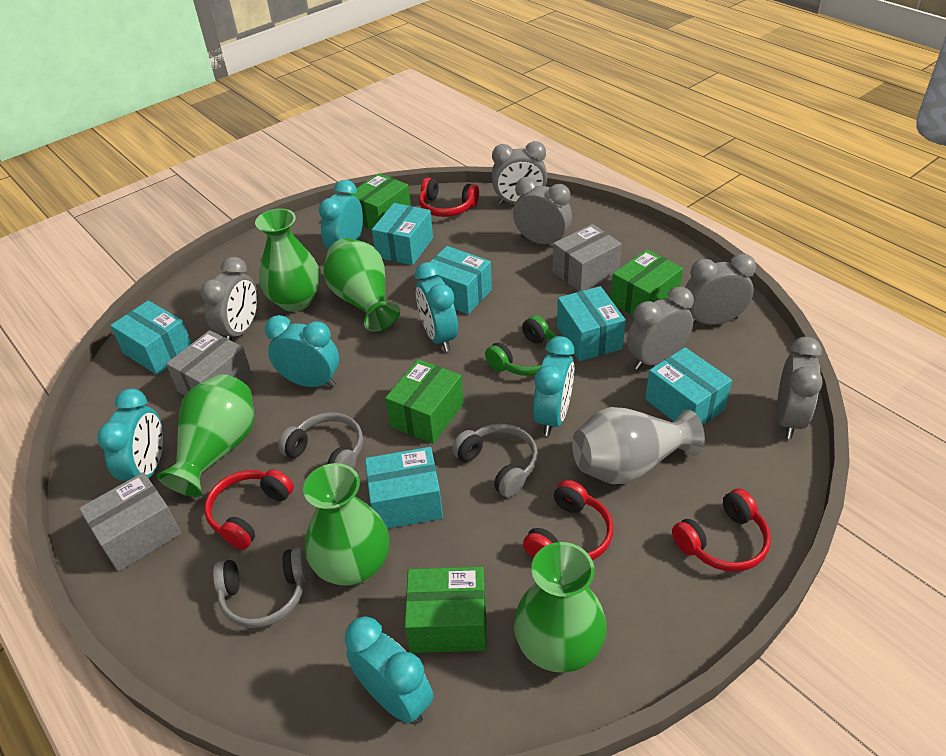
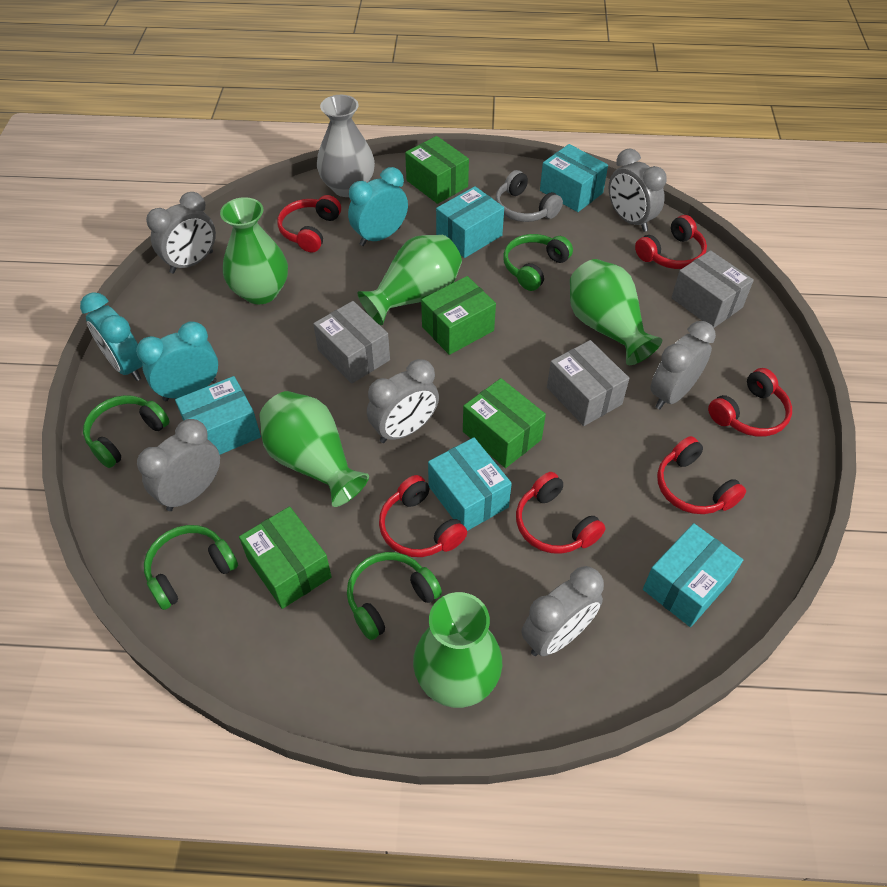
green headphones: [485,315,556,376] = 1 -> [83,395,170,468] [144,525,238,610] [347,552,442,640] [503,234,573,291] = 4
grey headphones: [213,548,307,628] [278,412,363,469] [452,423,538,498] = 3 -> [495,170,563,222] = 1
red headphones: [204,469,294,550] [419,178,479,217] [523,480,613,560] [672,489,771,572] = 4 -> [277,195,341,252] [379,475,467,557] [516,472,605,554] [635,215,707,269] [657,436,746,514] [708,368,792,437] = 6
turquoise box: [110,301,192,375] [365,447,443,529] [372,203,433,265] [423,246,492,314] [557,286,626,361] [645,347,732,425] = 6 -> [175,376,261,455] [428,437,512,531] [436,186,504,258] [540,144,608,212] [643,523,743,627] = 5
turquoise clock: [97,389,163,481] [265,315,339,388] [319,180,363,249] [345,616,433,724] [415,262,458,352] [533,336,574,436] = 6 -> [80,292,143,381] [136,321,218,401] [348,167,408,246] = 3

